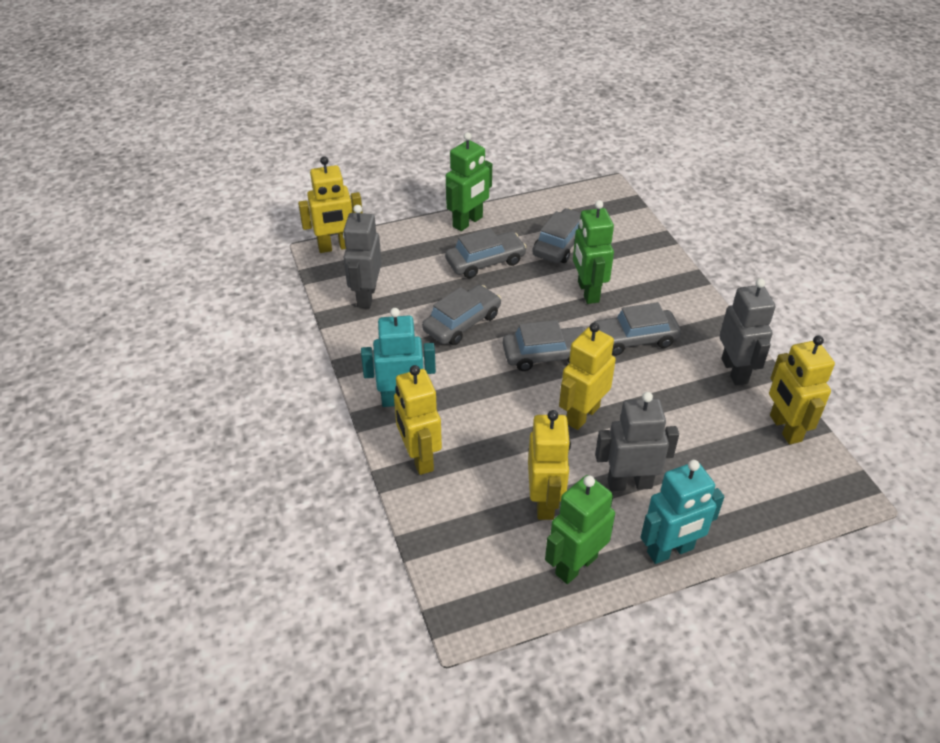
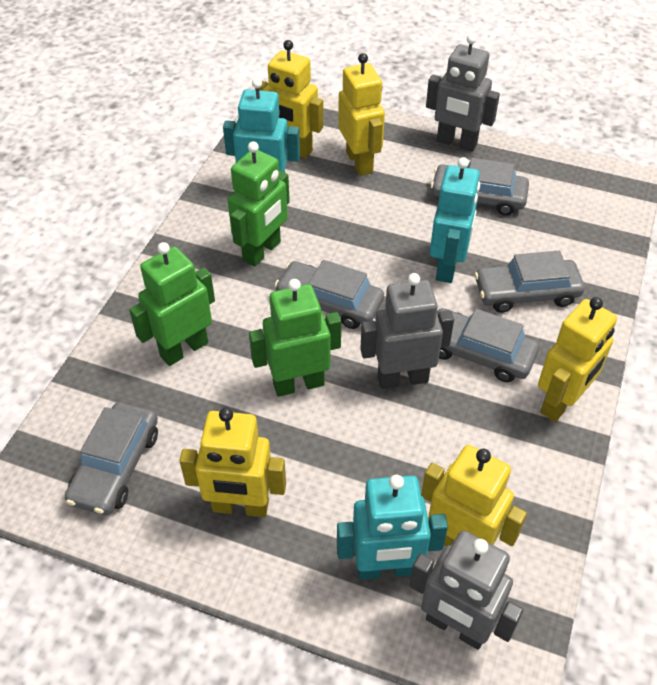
turquoise robot: [361,308,436,407] [641,460,724,564] = 2 -> [223,78,300,173] [337,475,448,580] [430,157,480,283] = 3

